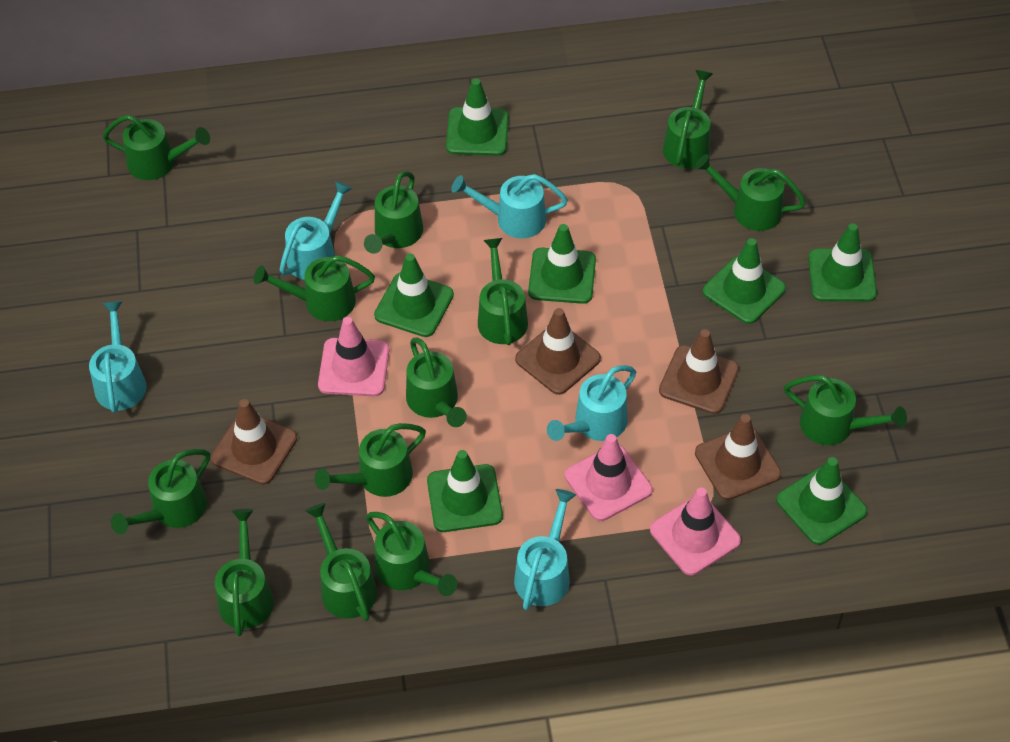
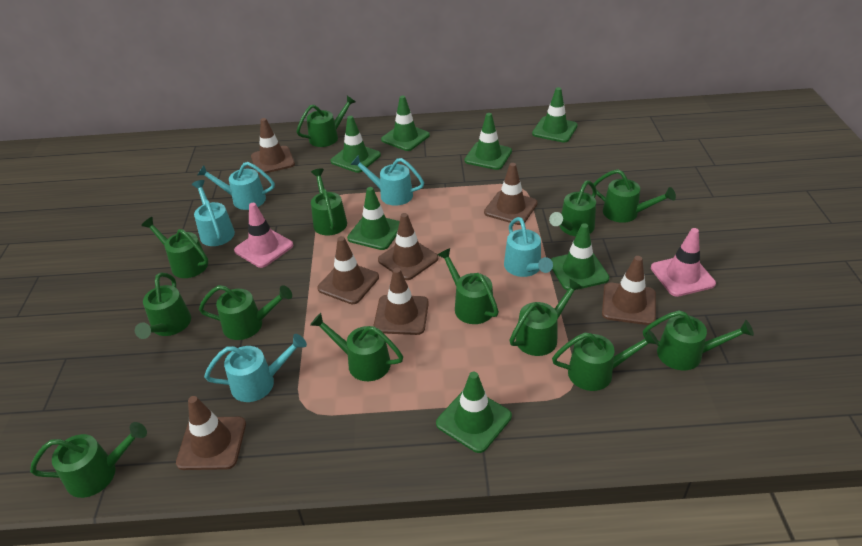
brown traffic cone: [211,399,297,485] [515,308,601,395] [659,329,739,414] [695,414,781,500] = 4 -> [176,396,246,470] [251,118,295,174] [318,236,379,304] [373,268,429,335] [378,213,438,280] [484,163,538,225] [602,256,656,325] = 7
pink traffic cone: [318,317,390,396] [565,434,653,521] [650,487,741,575] = 3 -> [234,203,293,268] [651,228,716,297] = 2

